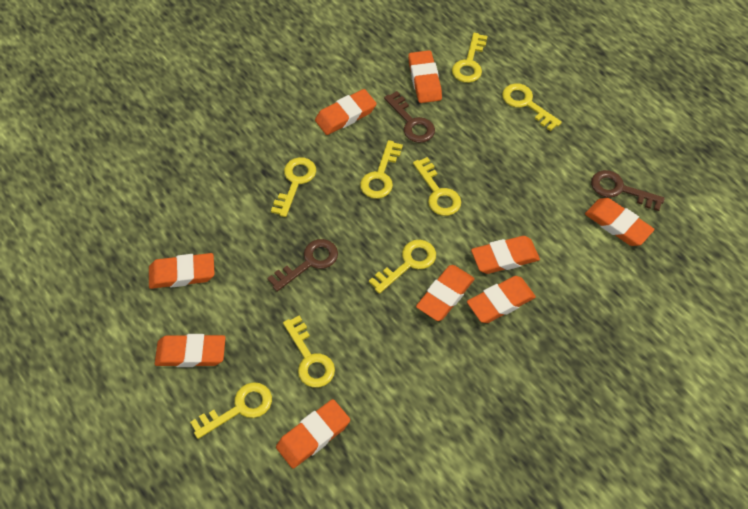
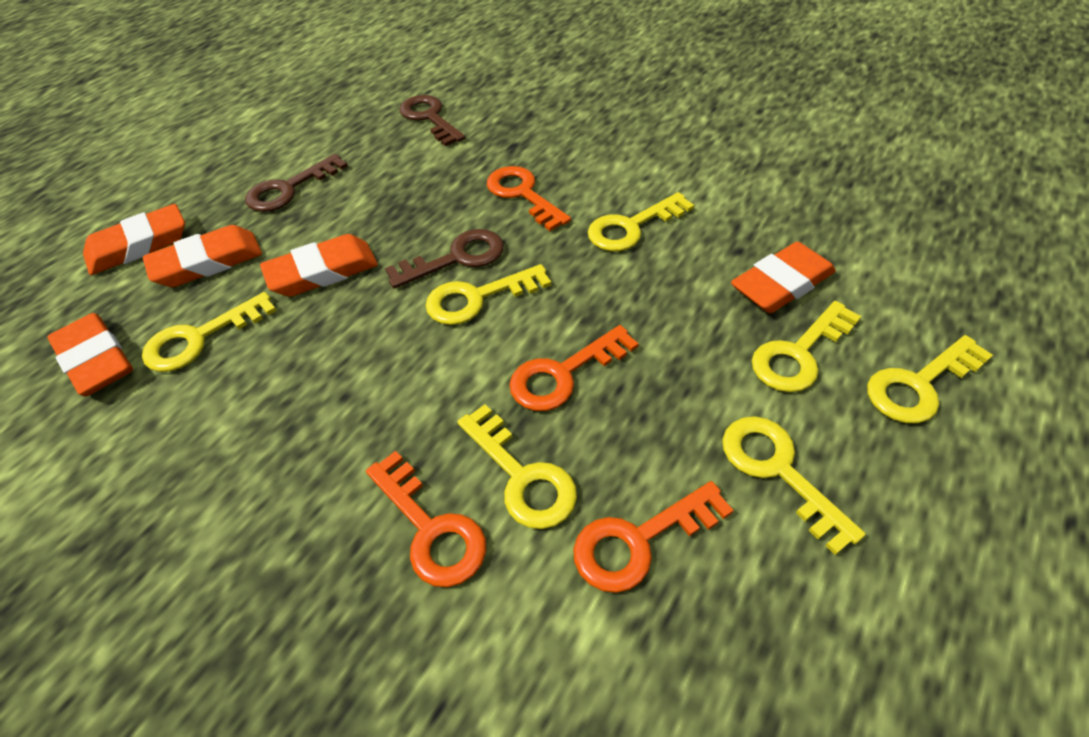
orange eraser: [149,253,215,289] [155,334,226,367] [276,399,350,469] [315,89,377,135] [408,50,442,103] [416,265,475,321] [467,276,536,323] [471,236,540,274] [585,198,654,246] = 9 -> [48,313,133,396] [83,204,185,275] [143,225,262,287] [260,234,378,297] [731,242,836,313] = 5
orange key: none = 0 -> [366,451,486,587] [487,166,571,231] [509,325,639,411] [573,481,734,593] = 4
yellow key: [190,382,272,439] [271,157,316,217] [283,316,335,388] [360,140,403,199] [369,240,436,294] [413,157,461,216] [452,33,488,83] [502,83,562,131] = 8 -> [142,292,277,372] [426,264,551,325] [457,404,577,529] [588,192,694,251] [722,416,866,555] [751,301,861,392] [867,335,993,423] = 7

